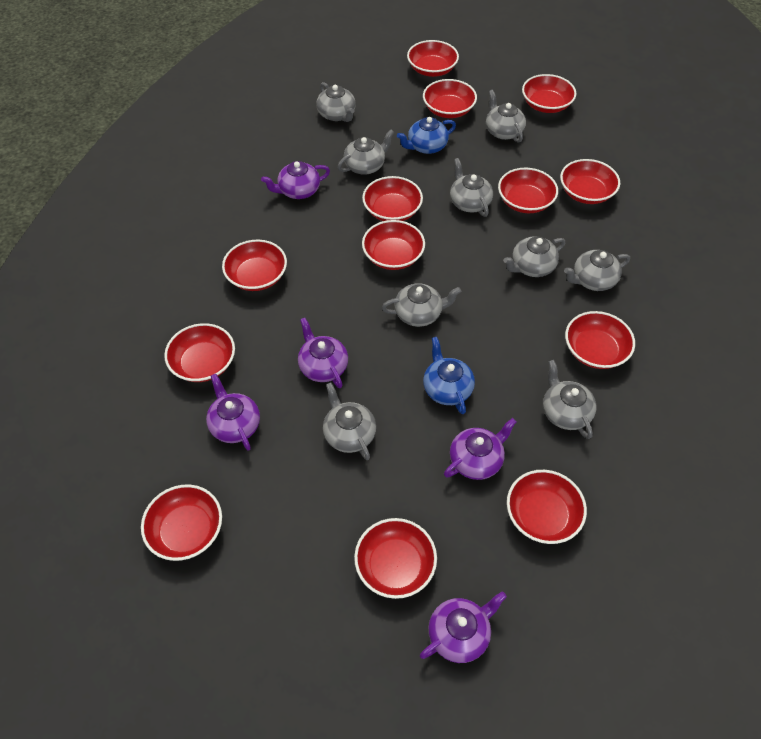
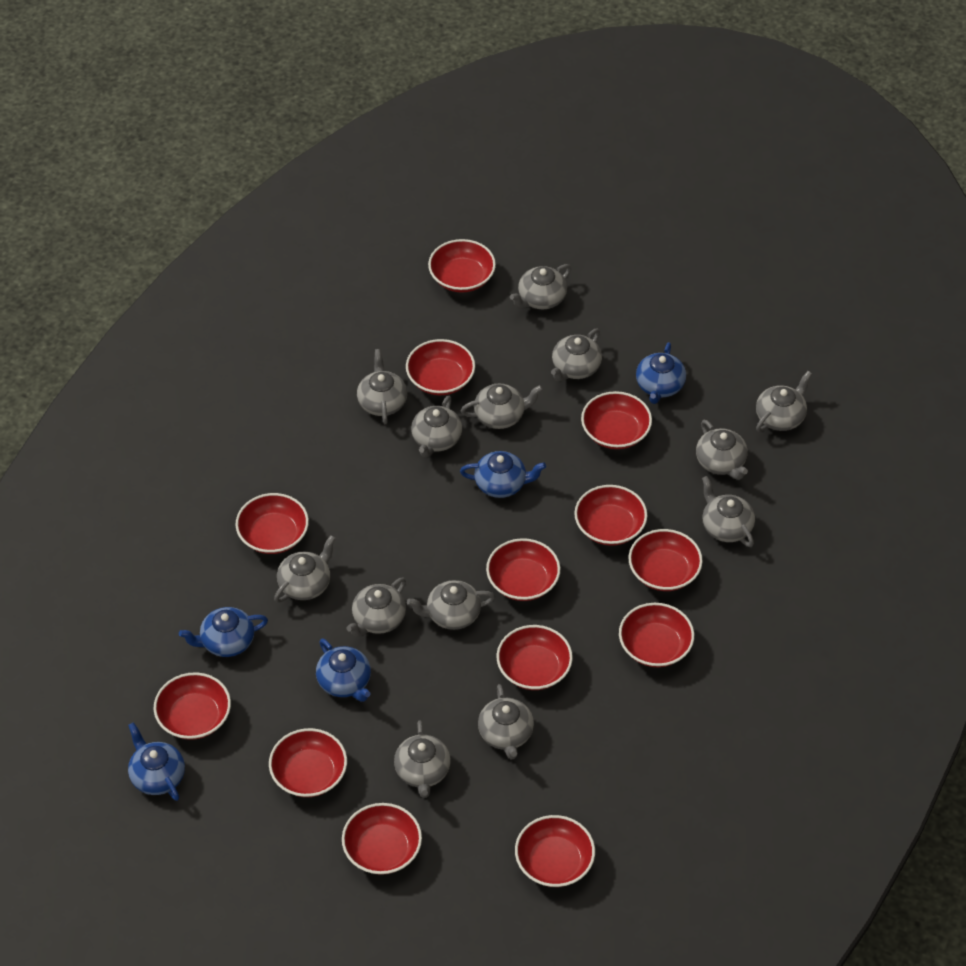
blue teapot: [397,117,456,154] [423,337,475,414] = 2 -> [128,722,185,801] [179,607,268,657] [316,638,371,702] [460,451,546,498] [636,342,686,404] = 5
grey teapot: [316,82,356,122] [323,382,376,460] [337,130,394,175] [382,283,461,327] [450,158,493,217] [486,90,526,142] [503,236,565,277] [543,360,596,439] [564,250,630,291] = 9 -> [274,535,336,603] [347,578,406,637] [357,349,407,424] [394,721,451,798] [407,580,495,630] [411,396,462,458] [461,383,543,429] [478,684,534,759] [510,264,571,309] [551,329,602,382] [696,420,748,480] [702,476,755,547] [756,371,812,432] = 13
purple teapot: [206,374,260,451] [261,161,330,199] [298,318,348,388] [420,591,507,663] [444,418,517,480] = 5 -> none = 0

